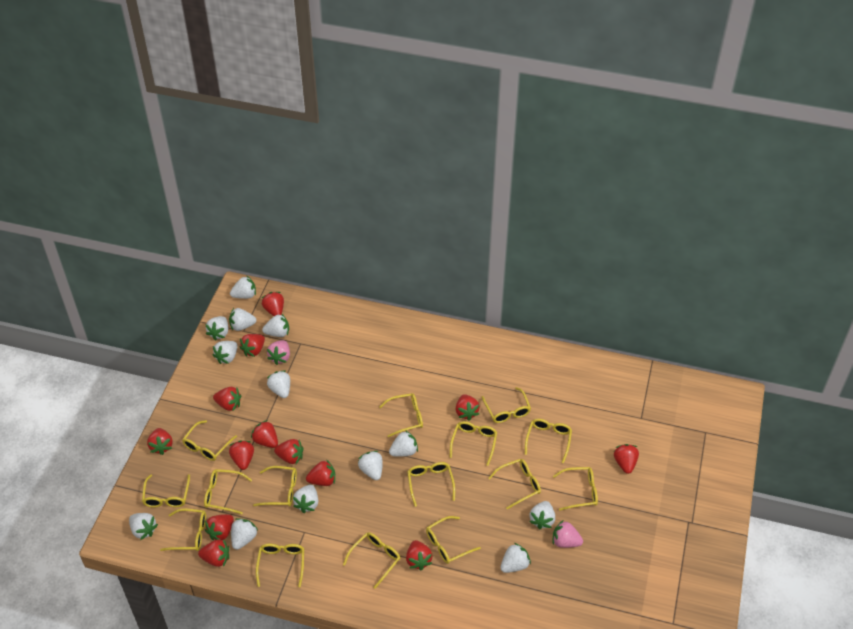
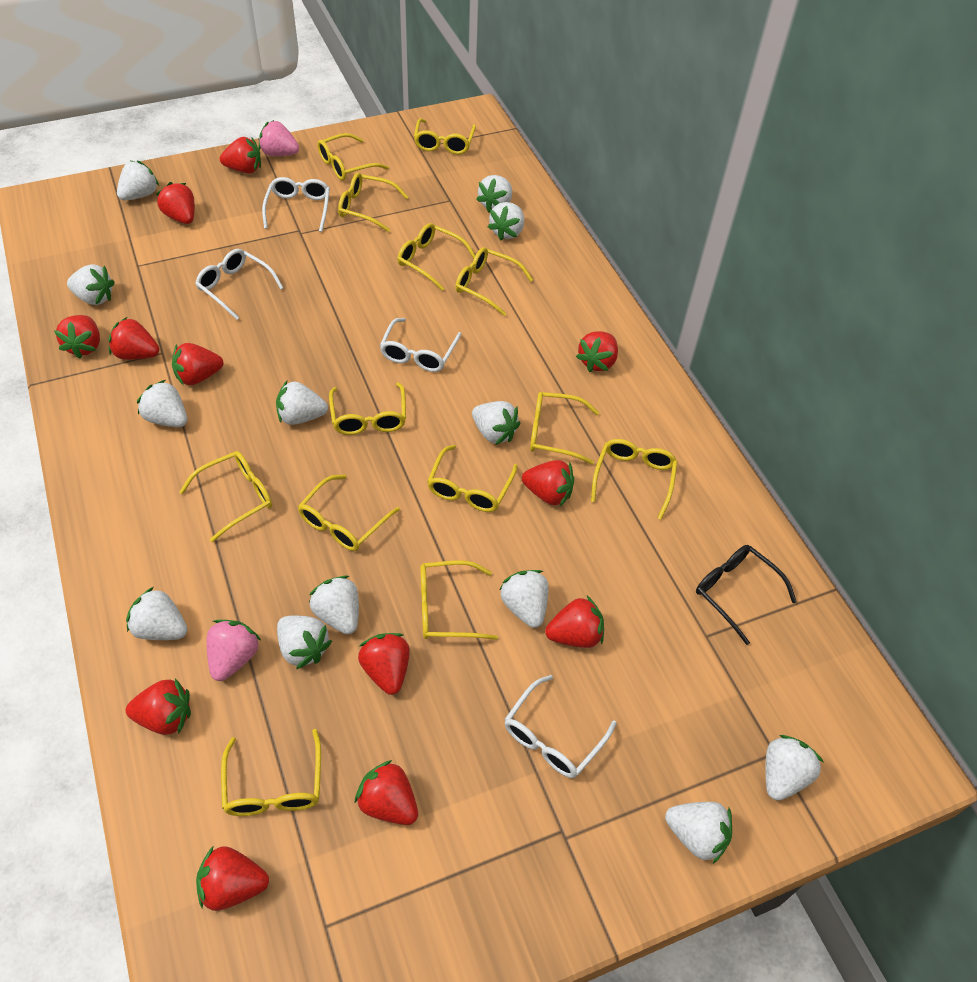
black glasses: none = 0 -> [696,545,797,645] = 1
red strawberry: [147,428,173,455] [198,539,229,567] [205,514,234,540] [213,387,241,411] [229,441,254,470] [239,334,265,357] [251,420,278,448] [262,292,284,316] [274,439,304,464] [306,459,335,486] [406,540,433,570] [456,394,480,421] [614,444,639,474] = 13 -> [54,315,100,359] [108,317,159,360] [126,678,191,735] [156,182,195,224] [172,343,223,385] [196,846,269,911] [220,137,261,174] [355,760,418,825] [358,633,410,695] [522,460,574,506] [545,596,604,648] [576,331,618,372] = 12
white glasses: none = 0 -> [195,249,283,320] [262,177,330,232] [380,318,462,372] [504,675,617,778] = 4
yellow glasses: [142,474,190,508] [160,509,206,551] [182,420,237,461] [204,469,252,514] [253,466,297,506] [256,543,304,587] [343,532,400,589] [379,393,423,437] [407,462,455,507] [426,516,481,564] [450,421,497,466] [482,387,531,423] [489,459,541,509] [525,419,572,463] [553,467,598,511] = 15 -> [180,451,272,542] [221,729,321,816] [298,474,400,551] [317,133,389,181] [329,382,406,435] [338,173,408,232] [397,223,475,291] [414,118,476,155] [420,560,498,640] [427,445,518,512] [455,247,533,316] [530,392,599,465] [591,439,678,520] = 13

